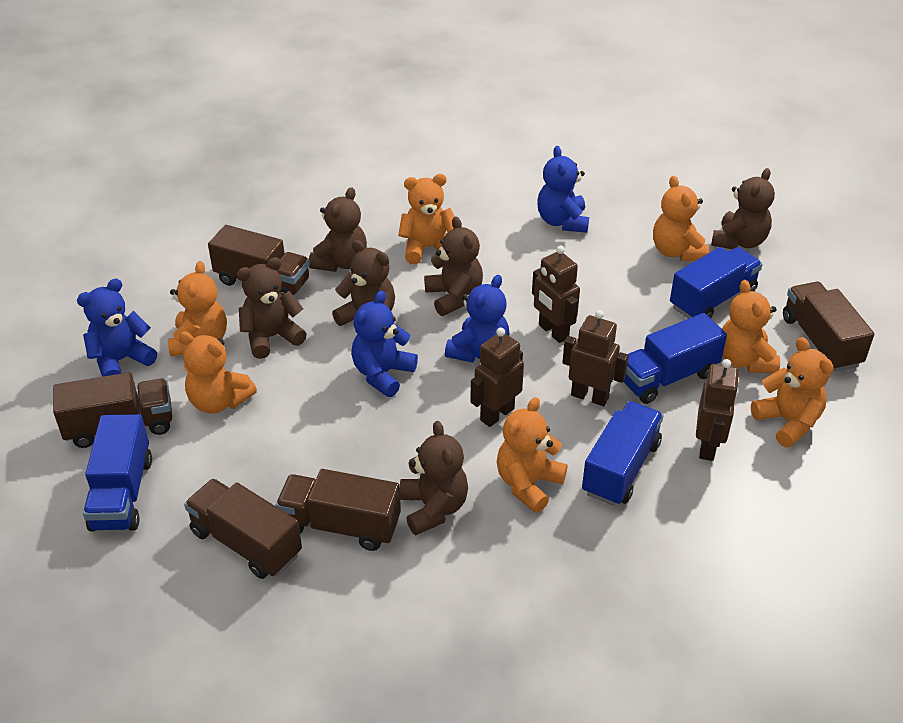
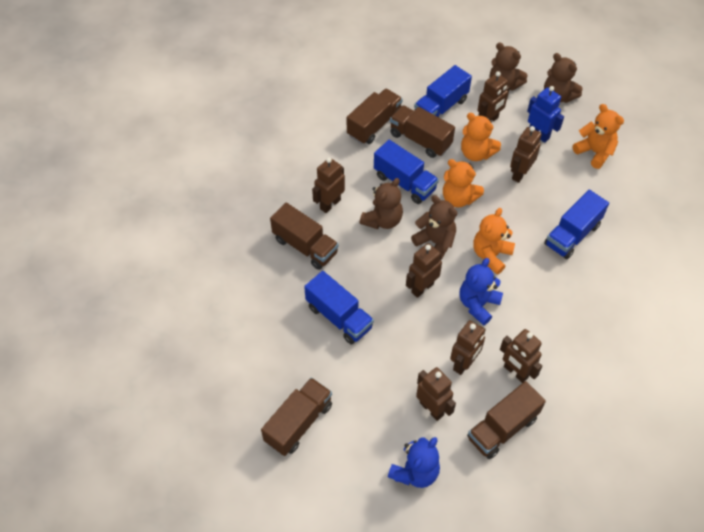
blue robot: none = 0 -> [527,86,564,143] = 1
blue teddy bear: [77,279,157,377] [351,290,418,397] [445,275,509,363] [537,146,589,233] = 4 -> [388,437,440,488] [459,258,503,325] = 2
brown robot: [470,328,524,427] [532,246,580,343] [562,310,629,406] [696,359,739,461] = 4 -> [312,157,345,213] [406,243,442,298] [416,367,456,421] [450,320,486,375] [478,71,510,121] [500,329,542,383] [510,126,542,183] = 7
brown teddy bear: [237,257,307,359] [309,187,367,272] [332,240,395,326] [400,421,468,535] [424,216,483,316] [711,168,775,249] = 6 -> [359,178,403,229] [411,195,457,260] [490,43,527,91] [544,53,582,103] = 4
orange teddy bear: [168,261,227,356] [179,331,257,414] [398,174,455,264] [497,397,568,513] [653,176,709,261] [722,280,780,373] [751,337,834,448] = 7 -> [443,159,484,207] [461,113,501,161] [473,208,515,275] [573,104,624,169] = 4

